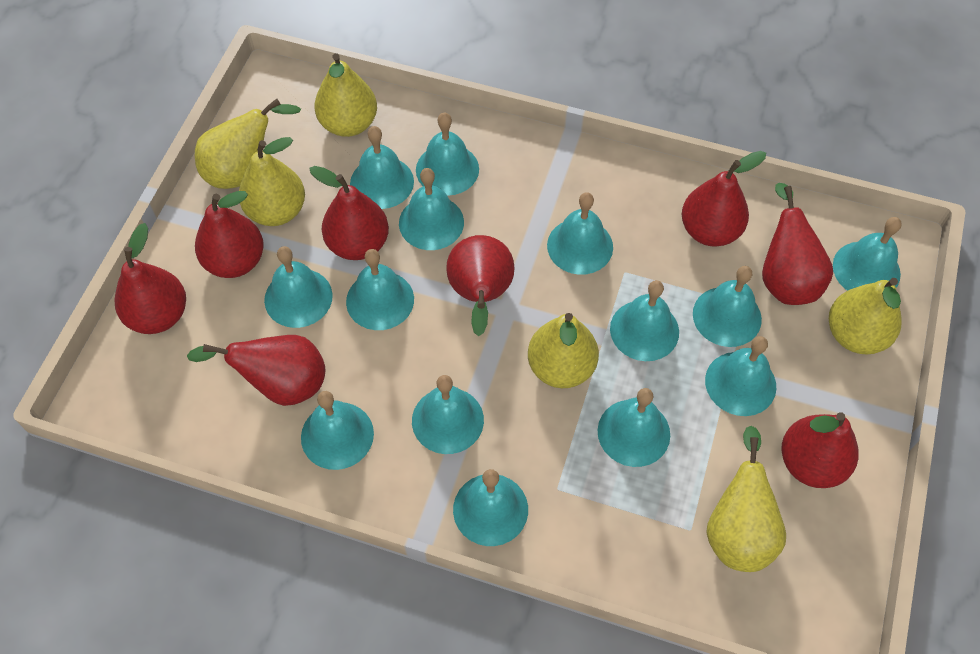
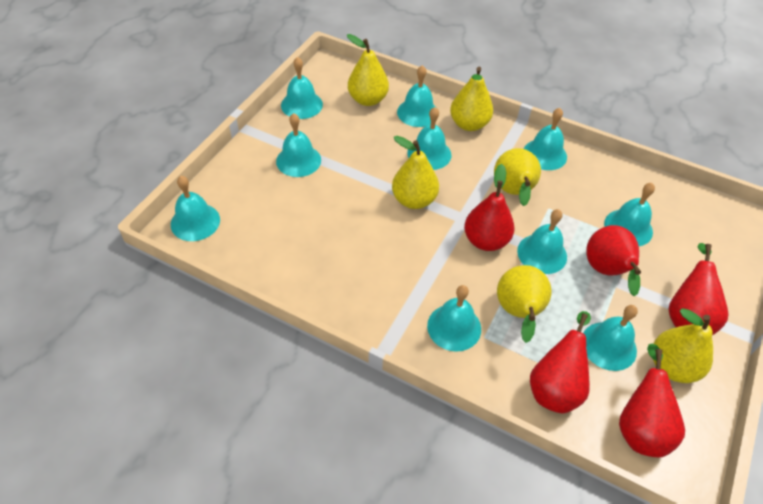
red pear: [115,223,186,334] [187,335,325,406] [195,191,264,278] [309,166,389,260] [446,235,514,336] [682,151,766,247] [762,183,833,305] [781,412,858,488] = 8 -> [464,164,514,251] [530,311,591,414] [586,225,641,296] [619,343,685,457] [668,243,729,335] = 5
turquoise bell: [264,246,333,328] [301,391,374,470] [346,249,414,330] [350,126,414,209] [399,168,464,250] [412,375,484,454] [416,113,479,196] [453,469,528,546] [547,192,613,275] [598,388,670,467] [610,280,679,361] [693,266,762,347] [705,336,776,416] [833,217,902,291] = 14 -> [171,176,220,241] [276,113,321,177] [281,57,323,119] [397,65,439,127] [407,107,451,170] [427,285,481,352] [517,209,567,274] [524,108,567,170] [584,305,638,371] [604,183,655,246] = 10

